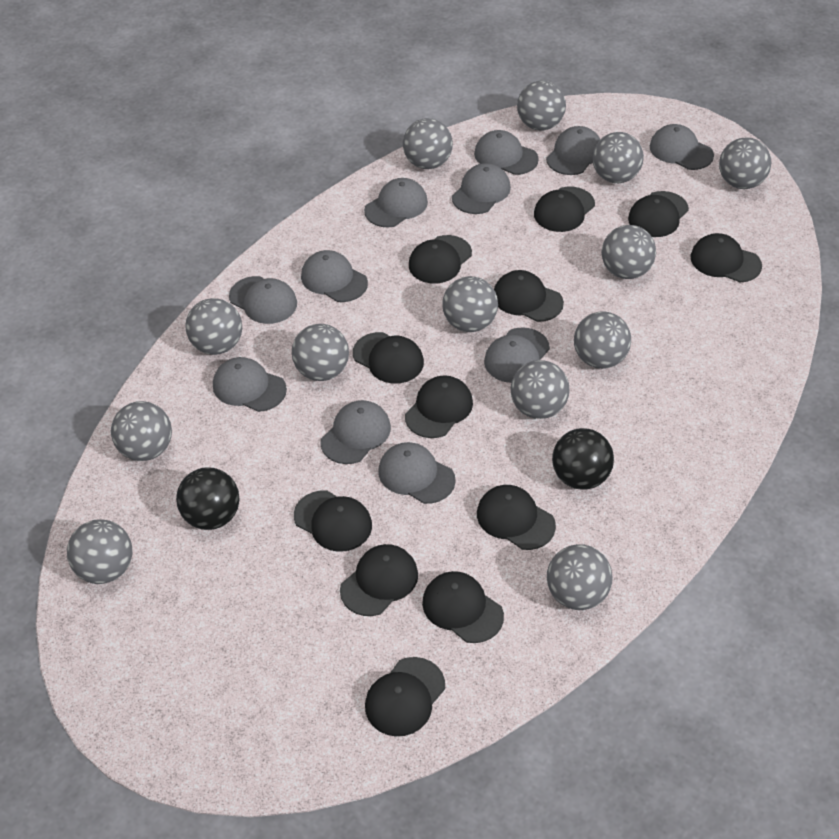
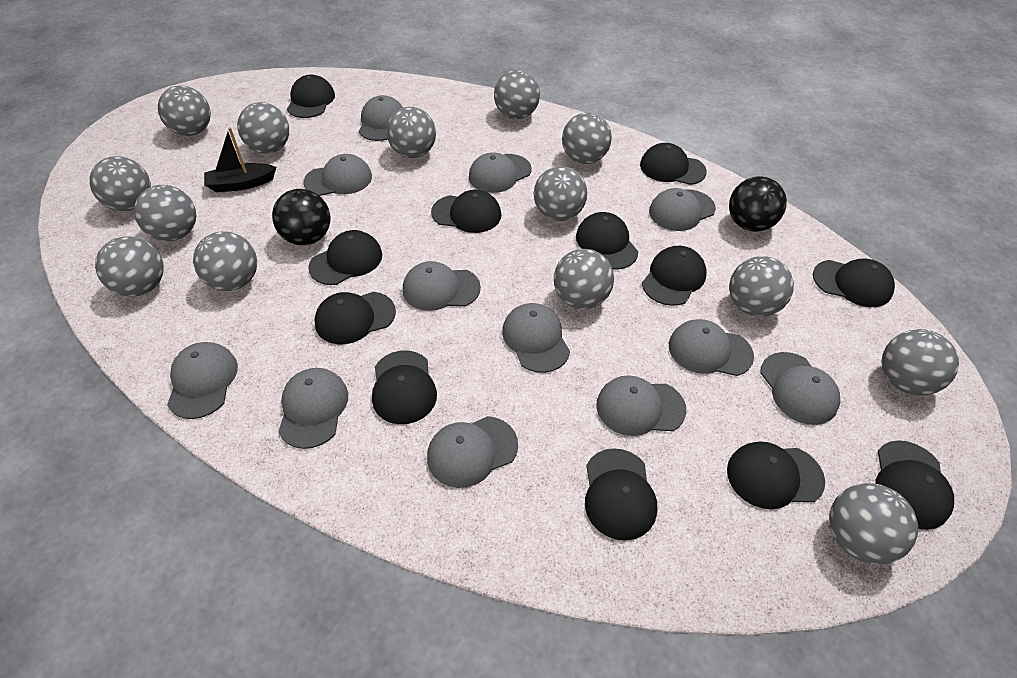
black boat: none = 0 -> [204,127,276,192] = 1
grey ball: [67,519,132,584] [111,401,172,461] [185,298,242,355] [292,324,349,381] [403,118,453,169] [442,276,498,332] [511,360,570,419] [517,81,566,131] [547,544,613,610] [574,311,631,369] [593,132,644,183] [602,225,656,279] [719,137,771,189] = 13 -> [89,156,151,211] [95,237,164,297] [134,185,196,241] [158,85,211,136] [193,231,257,291] [237,102,289,154] [386,107,436,158] [494,70,540,119] [534,166,587,221] [554,249,614,309] [562,113,612,164] [729,256,794,317] [829,483,918,565] [882,329,959,395] = 14
grey cap: [213,357,287,412] [229,276,297,324] [301,250,368,302] [320,400,391,464] [364,178,428,227] [378,442,456,504] [452,163,511,214] [474,130,539,175] [484,327,550,383] [546,126,600,175] [650,124,714,170] = 11 -> [167,342,238,419] [278,368,348,449] [303,154,372,196] [359,95,403,141] [403,261,481,311] [427,416,518,488] [469,153,532,193] [502,303,570,373] [596,375,686,436] [649,188,716,231] [669,319,754,376] [760,352,840,425] = 12

